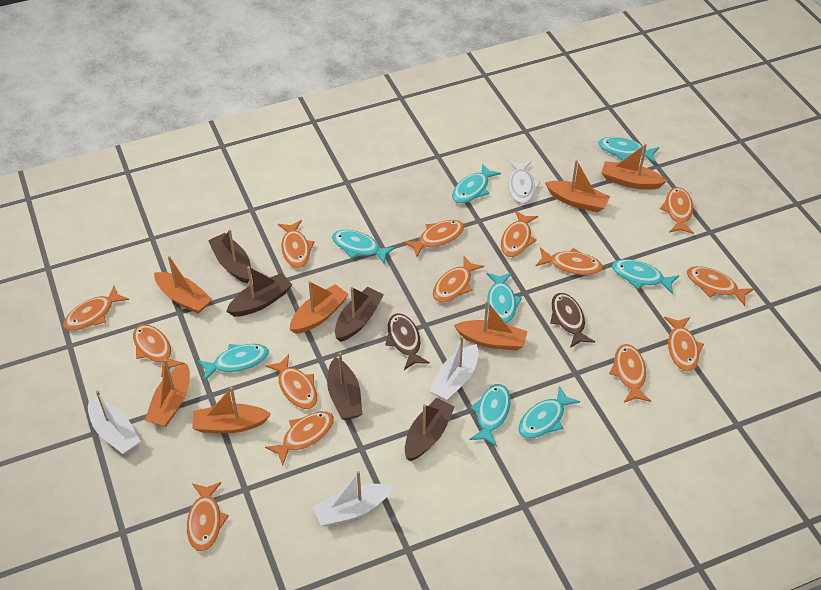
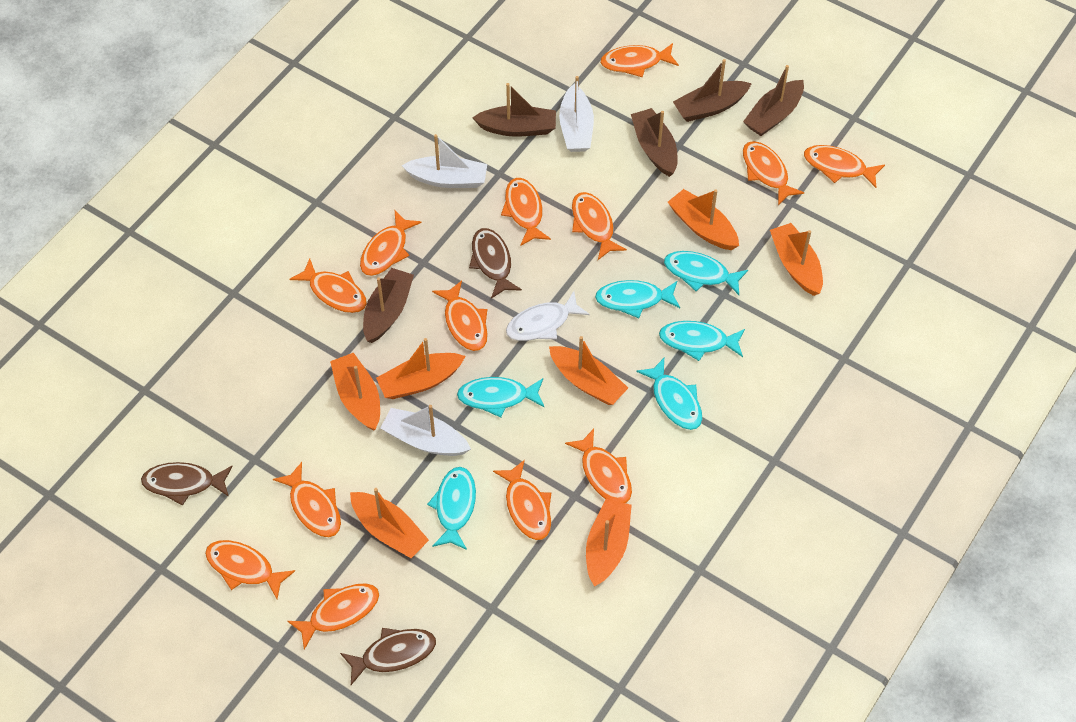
brown fish: [385,313,430,370] [550,293,595,348] = 2 -> [141,462,233,506] [340,628,436,685] [469,228,522,299] = 3
orange fish: [63,286,129,331] [133,324,185,377] [187,482,229,552] [265,354,317,409] [265,411,334,466] [278,220,315,268] [403,220,464,257] [433,255,484,302] [501,210,538,257] [536,248,603,275] [609,344,651,403] [660,187,694,234] [664,317,704,372] [687,266,754,306] = 14 -> [205,540,295,599] [273,462,341,537] [287,583,379,650] [289,258,367,313] [360,211,422,276] [432,281,488,351] [493,460,551,540] [501,178,551,246] [565,429,632,503] [572,192,627,260] [600,43,679,77] [743,141,804,205] [804,145,885,188] = 13
turquoise fish: [197,344,269,381] [332,230,396,265] [452,163,501,203] [469,384,511,447] [487,273,522,323] [518,386,580,438] [598,137,659,163] [612,259,679,294] = 8 -> [427,467,476,550] [457,377,544,417] [595,280,680,318] [636,358,702,430] [659,321,745,361] [664,251,748,295] = 6

